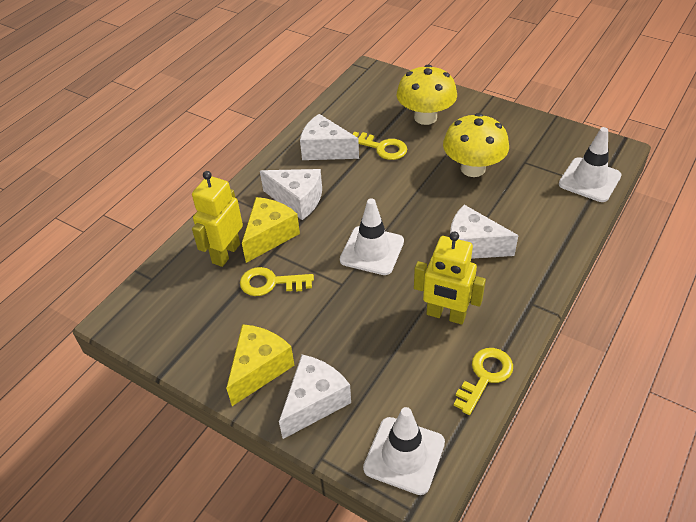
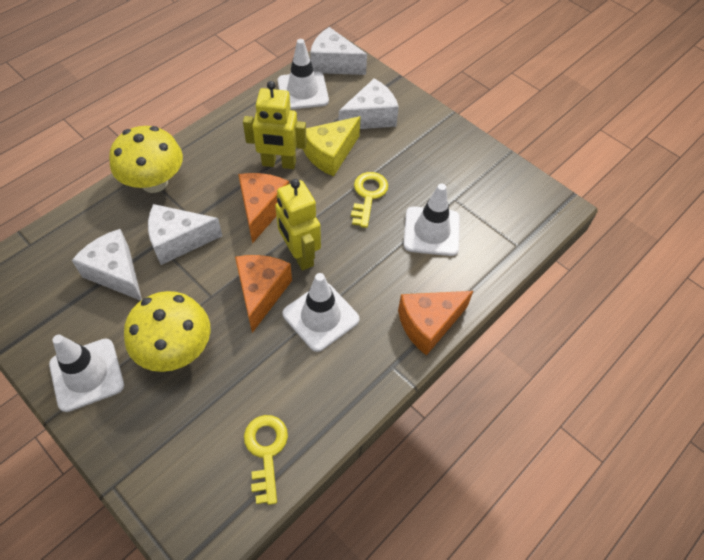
orange cheese: none = 0 -> [235,255,292,333] [238,173,289,244] [398,291,473,356] = 3
white traffic cone: [340,198,404,275] [363,407,445,495] [559,127,622,202] = 3 -> [49,335,124,412] [278,39,329,110] [283,273,359,352] [403,184,460,256] = 4
yellow cheese: [226,324,295,406] [242,197,300,263] = 2 -> [303,116,361,177] = 1
yellow key: [240,267,314,296] [353,132,407,160] [454,348,513,415] = 3 -> [244,415,288,505] [351,172,388,228] = 2

